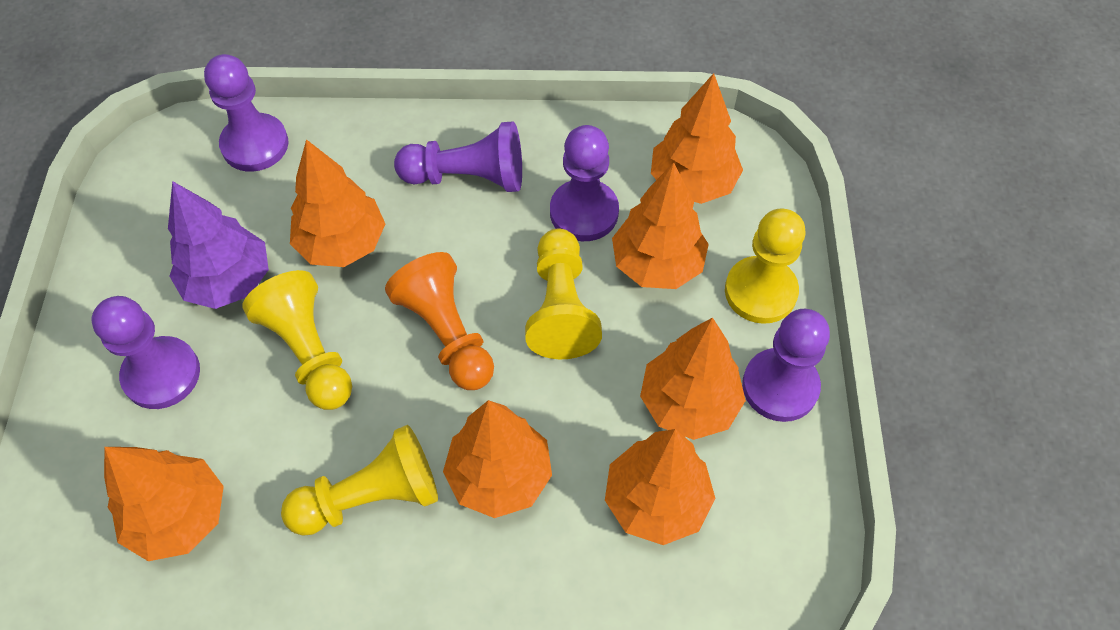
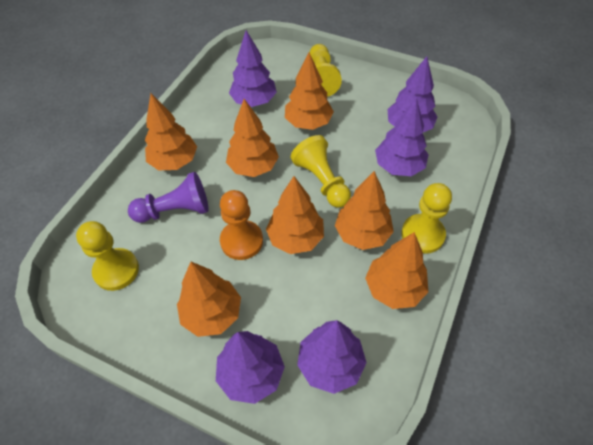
purple pawn: [92,296,200,409] [204,54,289,172] [394,121,522,192] [550,125,619,241] [742,309,830,422] = 5 -> [128,172,209,223] = 1
purple tree: [168,181,269,309] = 1 -> [216,331,285,404] [229,30,277,107] [297,320,367,394] [375,98,429,176] [388,56,438,132] = 5

